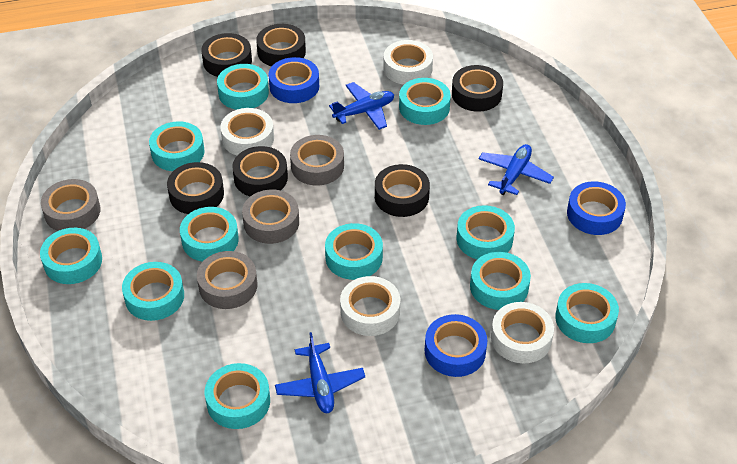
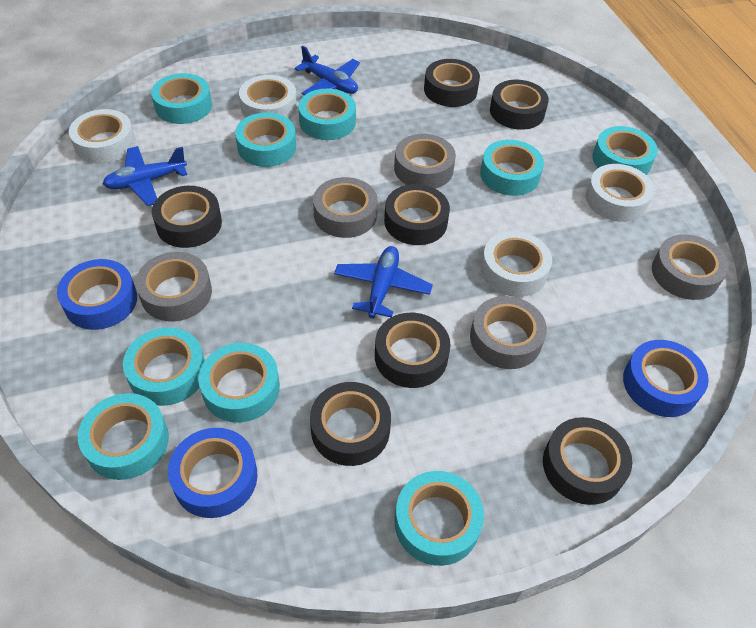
black tape: [167,162,224,214] [201,33,252,77] [232,146,288,196] [256,24,306,66] [375,164,430,217] [452,65,503,112] = 6 -> [152,186,222,248] [310,382,391,466] [375,313,451,388] [384,184,450,245] [424,59,480,107] [490,80,549,130] [543,417,632,505] = 7
grey tape: [41,179,101,231] [197,251,257,309] [242,190,299,244] [290,135,344,186] = 4 -> [136,252,212,321] [313,177,378,238] [394,134,456,189] [470,296,547,369] [652,234,728,300] = 5
turquoise tape: [40,228,102,284] [122,262,184,321] [149,121,205,171] [180,207,239,262] [205,363,270,429] [217,64,269,110] [325,223,383,280] [399,78,451,125] [457,205,515,259] [470,252,531,310] [555,283,619,343] = 11 -> [78,393,169,480] [123,327,205,406] [151,73,212,124] [198,343,280,423] [235,112,296,167] [298,89,356,140] [395,471,484,566] [480,140,544,196] [592,126,658,175] = 9

